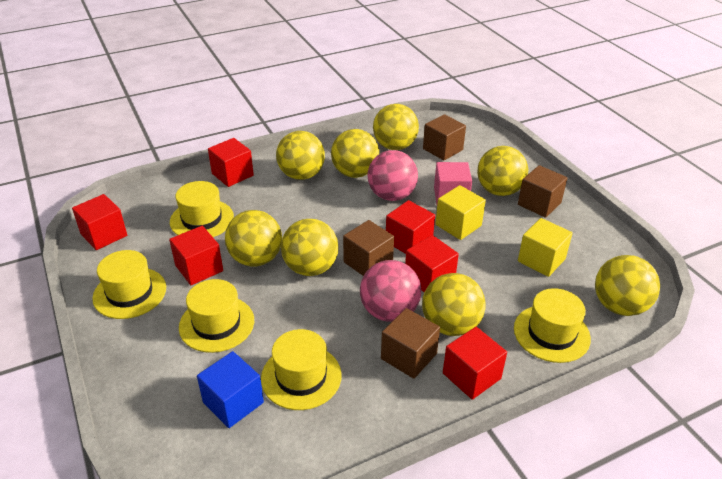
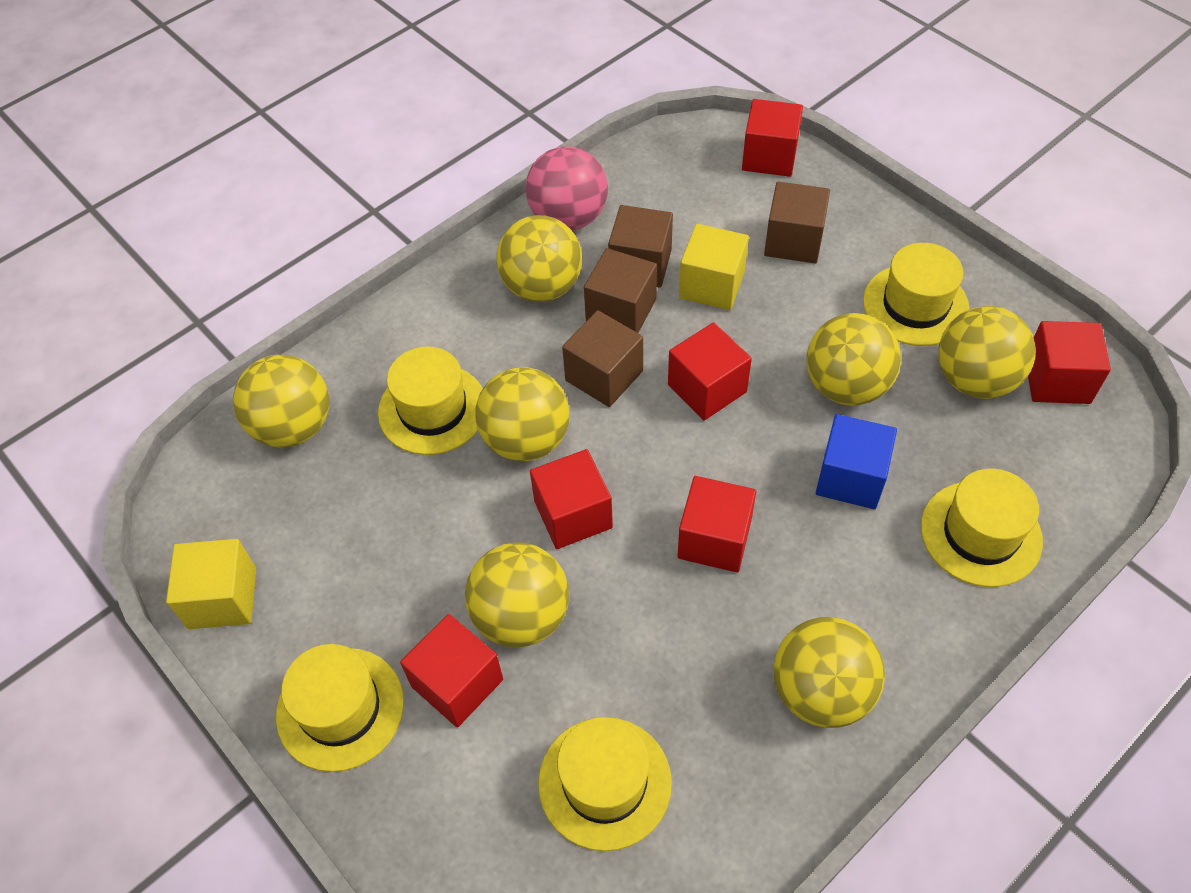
pink ball: [360,260,421,322] [367,150,418,201] = 2 -> [526,146,608,230] = 1
pink cube: [434,162,472,204] = 1 -> none = 0
yellow ball: [225,210,282,267] [276,131,325,180] [281,219,338,276] [331,129,379,178] [373,104,419,150] [422,273,486,336] [477,146,528,196] [595,255,660,316] = 8 -> [233,355,329,448] [465,542,569,647] [475,367,570,461] [496,215,582,302] [773,617,885,728] [807,313,901,406] [938,306,1036,399] = 7

